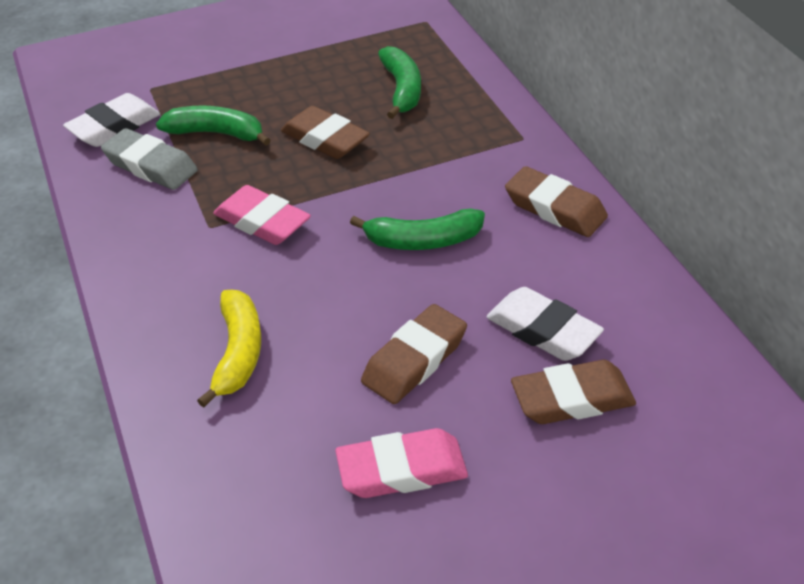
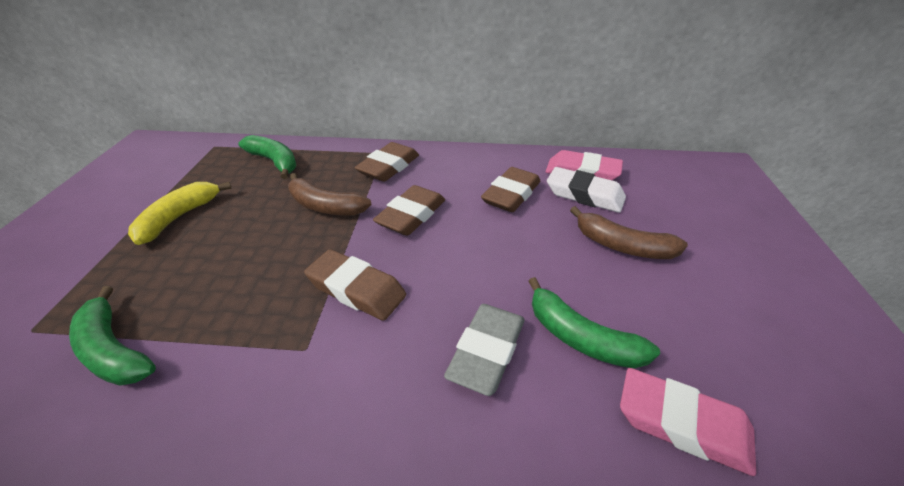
brown banana: none = 0 -> [288,173,371,216] [570,206,688,259] = 2
white eraser: [63,93,160,147] [486,287,604,361] = 2 -> [547,167,626,213] = 1

